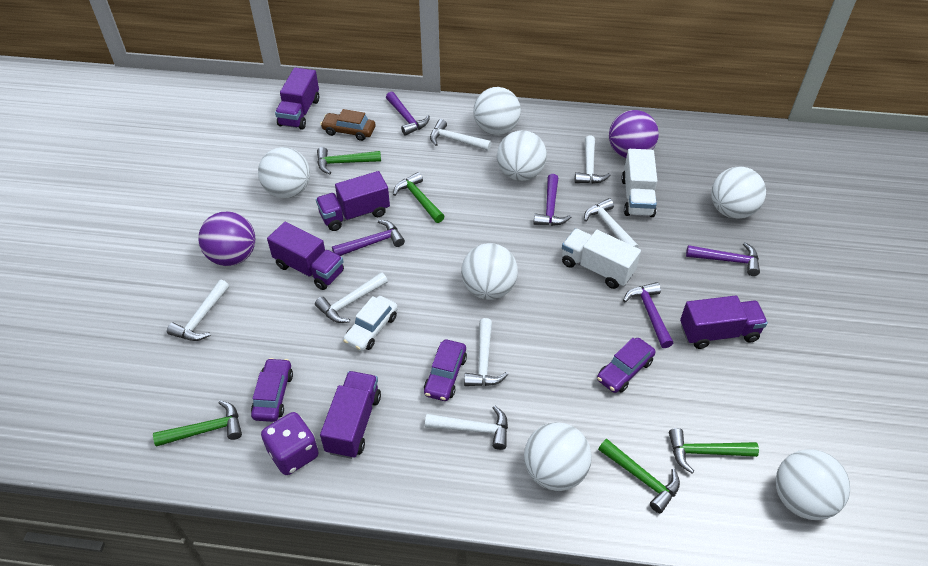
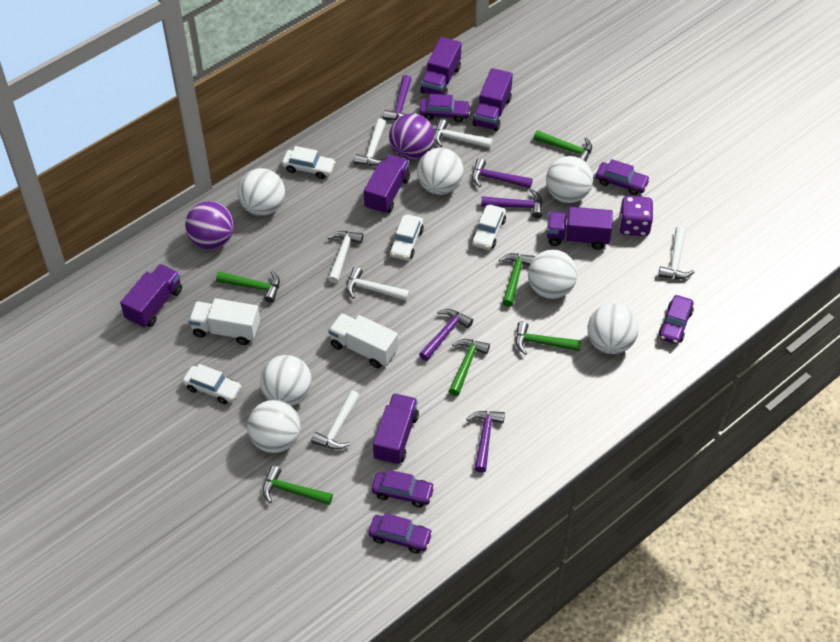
brown car: [320,109,375,141] = 1 -> none = 0
green hammer: [153,400,242,447] [317,147,381,174] [393,172,445,223] [598,439,680,513] [669,428,759,473] = 5 -> [216,271,280,303] [263,466,333,505] [449,339,490,396] [499,253,535,307] [516,321,581,355] [533,130,592,162] = 6
purple car: [251,358,293,422] [424,340,467,401] [597,338,656,393] = 3 -> [368,513,433,554] [372,469,435,508] [419,94,471,122] [596,159,650,195] [658,295,694,344] = 5
purple truck: [267,222,344,290] [275,67,319,130] [316,171,390,231] [320,371,381,459] [680,295,768,349] = 5 -> [120,264,182,328] [364,155,410,214] [373,393,419,465] [420,37,461,95] [473,68,513,131] [547,207,613,250] = 6
white car: [343,296,398,351] = 1 -> [183,364,242,404] [282,146,336,179] [390,214,424,260] [472,205,506,250] = 4
white hammer: [167,280,229,341] [315,272,388,323] [425,406,508,450] [430,119,491,151] [464,318,508,386] [575,136,611,184] [584,198,639,248] = 7 -> [311,390,360,450] [328,231,363,283] [346,267,410,301] [354,118,386,166] [434,119,493,148] [658,226,695,279] = 6

